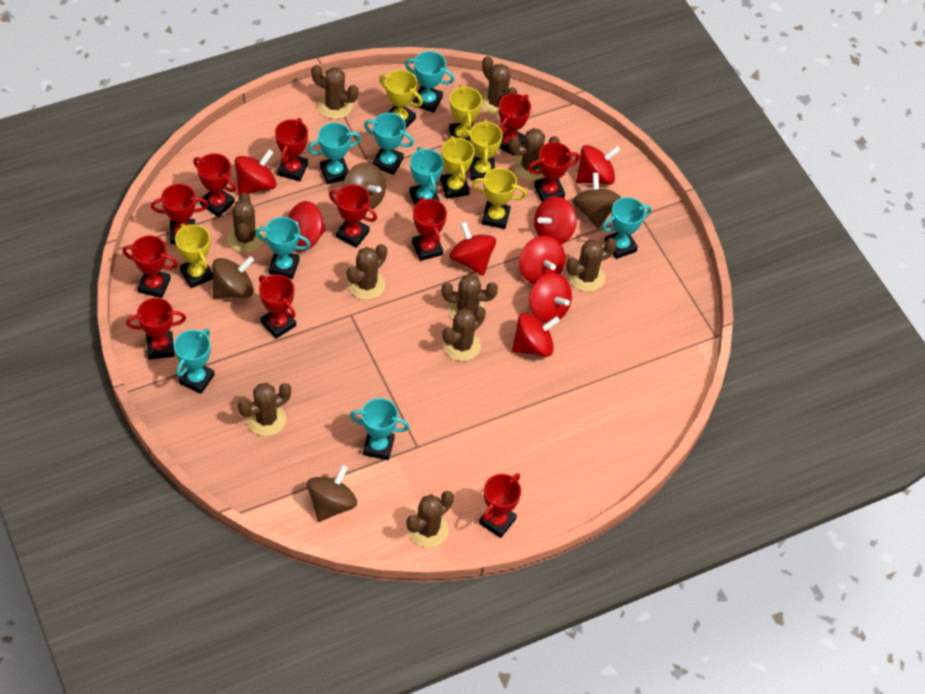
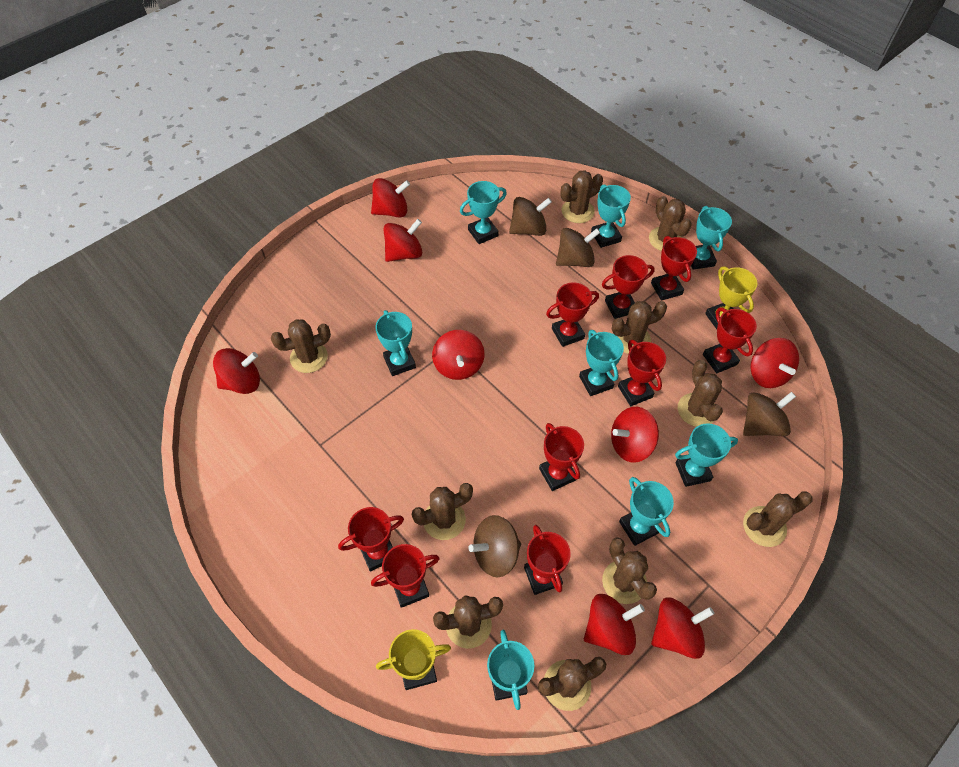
red trophy: [122,235,178,298] [126,298,186,359] [151,184,208,244] [193,153,236,217] [259,275,296,339] [275,118,308,181] [329,185,377,248] [412,197,447,261] [479,473,521,538] [499,94,531,156] [528,142,580,202] = 11 -> [338,507,404,572] [371,544,440,608] [524,525,571,595] [539,423,584,491] [546,282,599,347] [602,255,655,319] [618,340,666,406] [651,236,697,301] [703,308,757,373] = 9
yellow trophy: [175,224,213,288] [379,70,423,129] [440,136,475,199] [449,85,482,142] [470,119,503,180] [472,168,527,229] = 6 -> [376,629,451,690] [705,266,757,329] = 2

